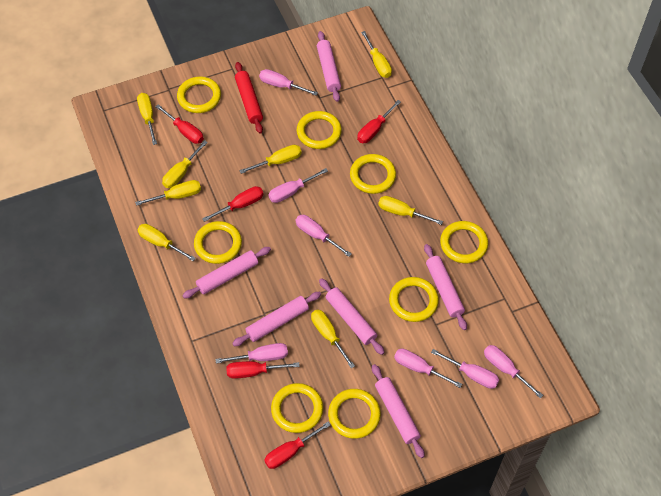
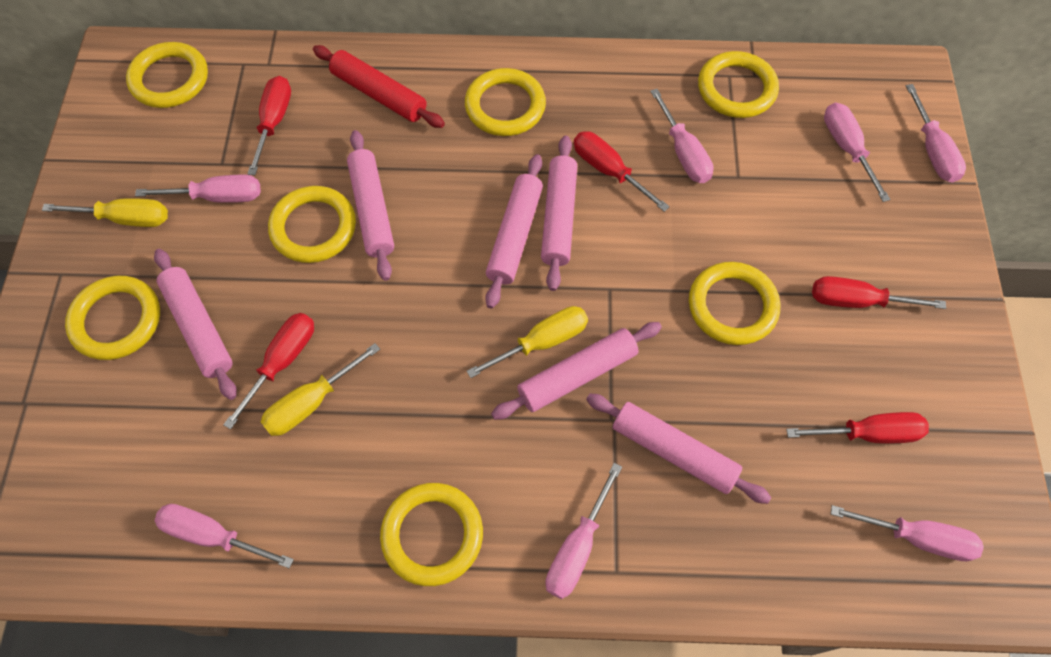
yellow ring: [177,76,221,113] [194,221,242,264] [271,383,323,433] [297,111,342,149] [328,389,381,439] [350,154,396,194] [389,277,439,322] [440,221,488,263] = 8 -> [65,276,160,360] [126,42,208,108] [268,186,356,263] [380,483,483,586] [465,68,546,136] [689,262,780,345] [698,51,779,118] = 7
yellow screwdriver: [135,180,201,206] [137,93,157,145] [137,224,196,261] [162,140,208,188] [239,145,302,174] [311,310,355,368] [361,31,392,78] [378,196,443,225] = 8 -> [42,198,168,227] [261,343,380,436] [467,306,588,378] = 3

